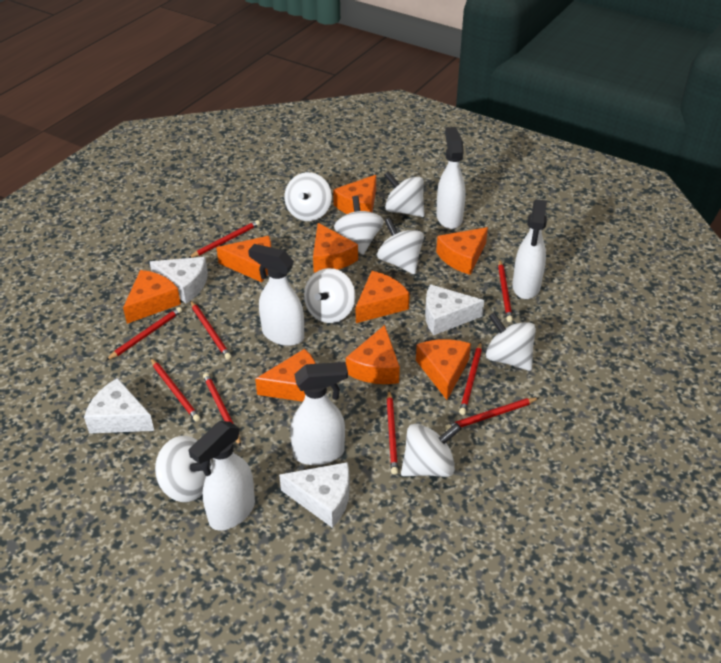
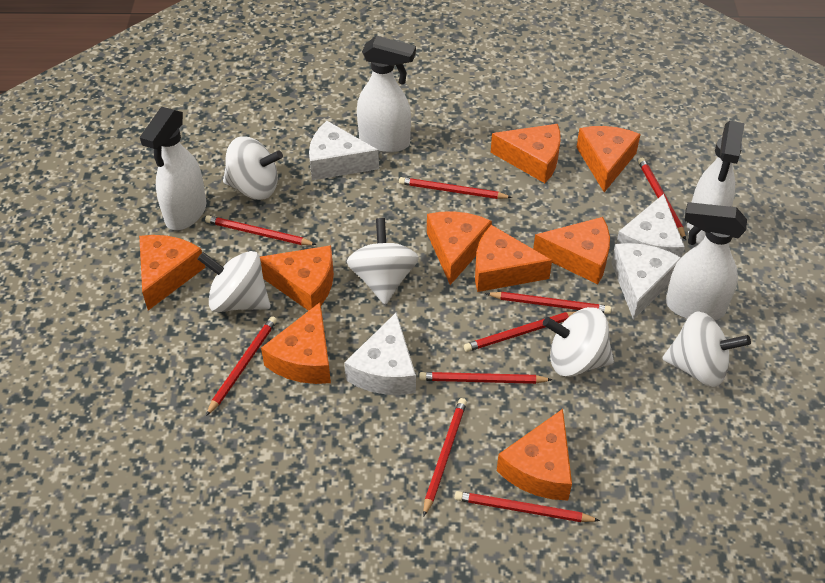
white spinning top: [155,436,212,502] [285,172,332,221] [304,268,355,323] [334,196,384,255] [377,218,424,274] [384,171,425,217] [401,423,462,477] [486,312,536,371] = 8 -> [198,251,271,312] [223,136,283,200] [347,218,419,305] [543,307,614,377] [662,311,751,387] = 5
white spray bottle: [188,421,255,531] [248,244,304,346] [290,362,348,465] [436,127,466,229] [512,199,547,299] = 5 -> [140,107,206,230] [357,36,416,153] [666,202,747,320] [687,121,744,243] = 4

